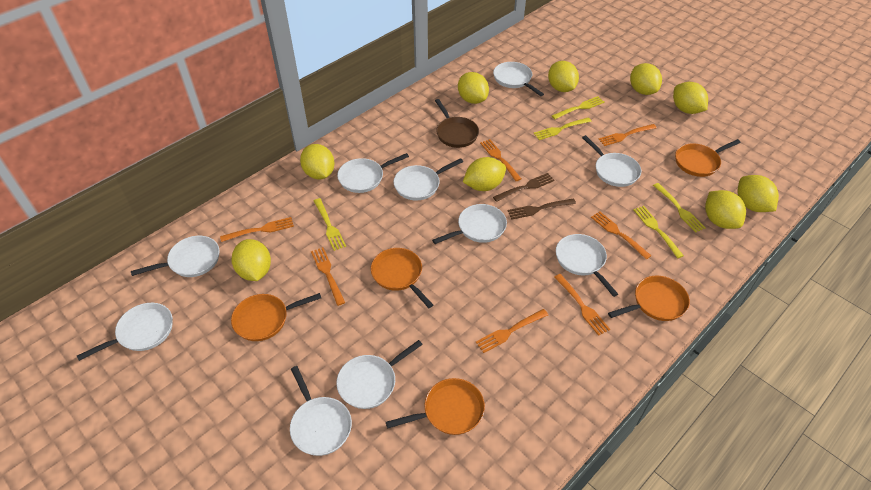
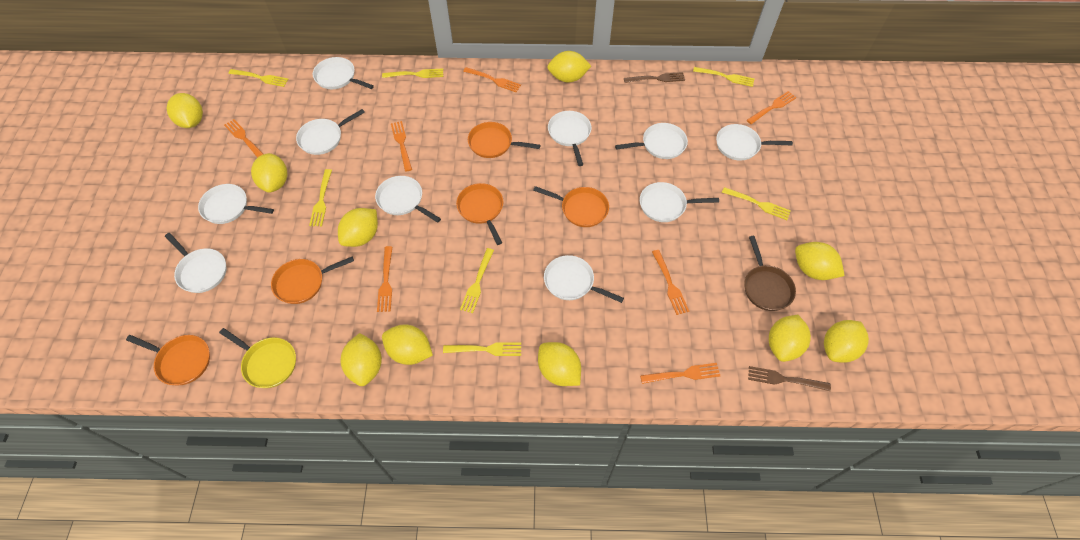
yellow fork: [314,198,346,251] [534,117,592,140] [552,96,605,119] [633,206,684,258] [653,183,706,233] = 5 -> [229,69,288,87] [309,169,332,226] [382,68,443,78] [443,342,521,356] [460,248,494,313] [693,67,755,87] [722,187,791,220] = 7
yellow lemon: [232,239,271,281] [300,144,334,179] [458,72,489,104] [463,157,506,191] [548,61,579,92] [630,63,662,95] [673,82,708,114] [705,190,746,229] [737,175,779,212] = 9 -> [167,93,203,128] [251,153,287,193] [338,208,378,247] [341,333,382,386] [382,325,433,365] [538,342,581,386] [547,51,591,82] [769,315,811,362] [795,242,845,280] [824,320,869,363] = 10
yellow pan: none = 0 -> [219,328,296,388] = 1

